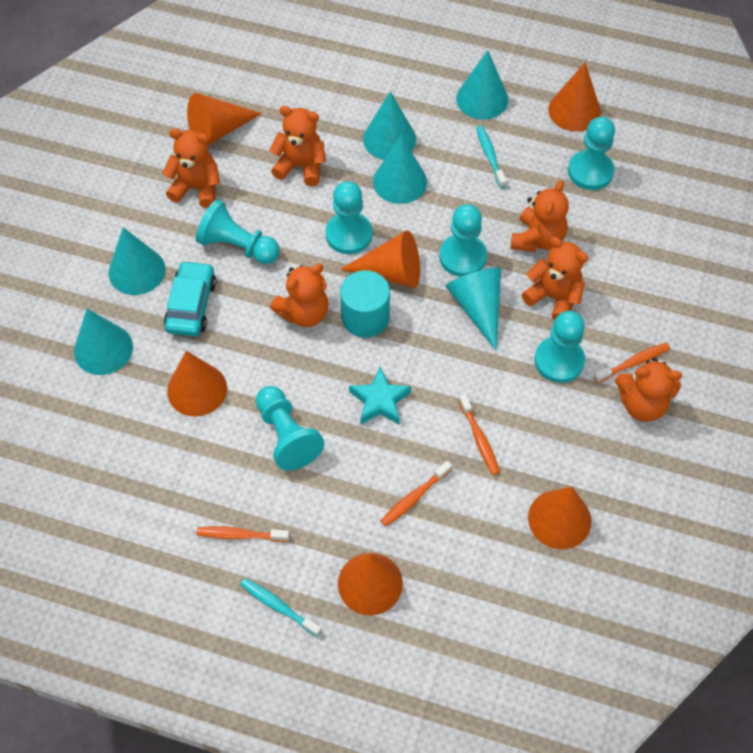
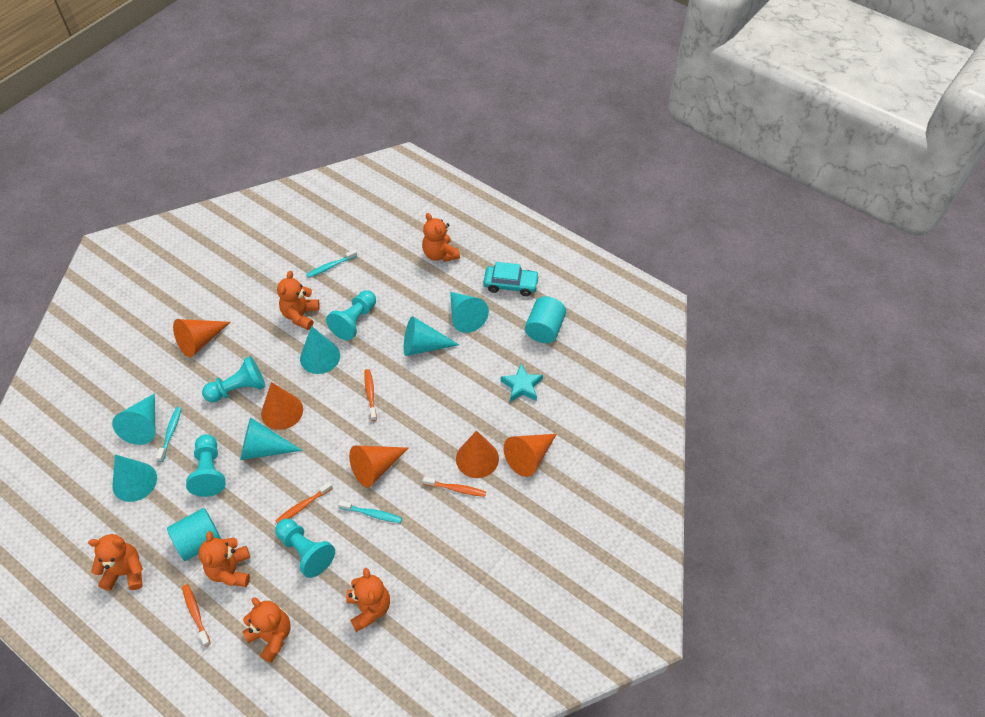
orange cone: [167,351,227,417] [187,93,262,145] [338,553,403,615] [340,230,420,288] [528,486,591,549] [548,62,601,132] = 6 -> [173,319,230,357] [261,382,303,430] [349,445,409,487] [456,431,499,478] [504,434,557,477] = 5
turquoise cylinder: [340,270,390,338] = 1 -> [167,508,221,561] [525,296,566,343] = 2
turquoise pawn: [196,199,280,264] [256,386,324,470] [326,181,372,254] [439,204,487,277] [534,311,585,383] [568,117,615,190] = 6 -> [186,434,225,497] [202,356,265,403] [275,519,335,578] [326,290,376,340] = 4
turquoise toothbrush: [240,578,321,637] [476,126,507,188] = 2 -> [156,407,182,462] [306,249,357,278] [338,500,402,523] = 3

